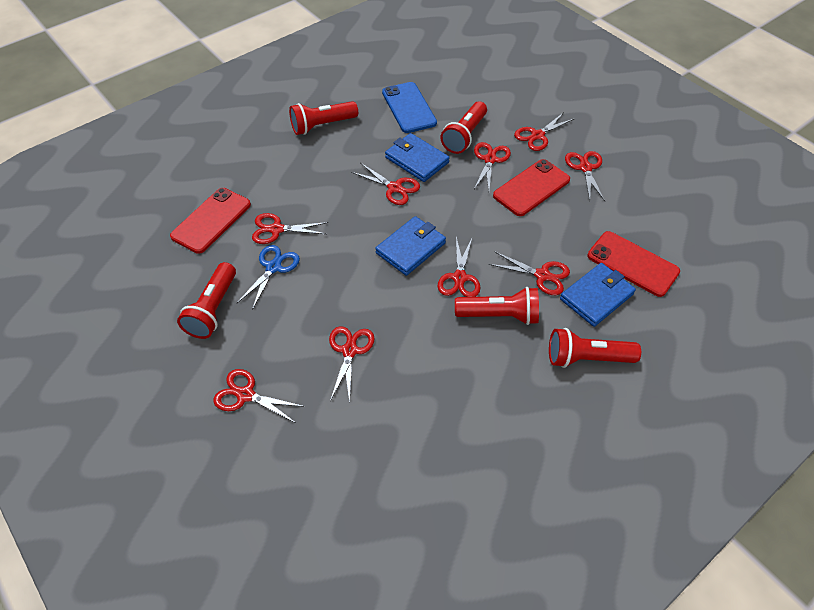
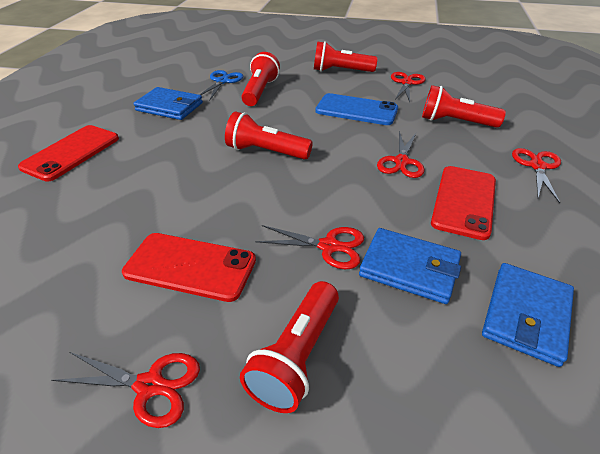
red scissors: [213,369,305,423] [252,213,329,244] [329,326,375,403] [351,163,420,205] [437,237,480,297] [474,142,511,190] [489,251,570,295] [514,112,575,151] [565,151,605,201] = 9 -> [52,352,200,428] [255,225,364,269] [377,131,424,178] [391,72,425,102] [512,148,561,203] = 5

